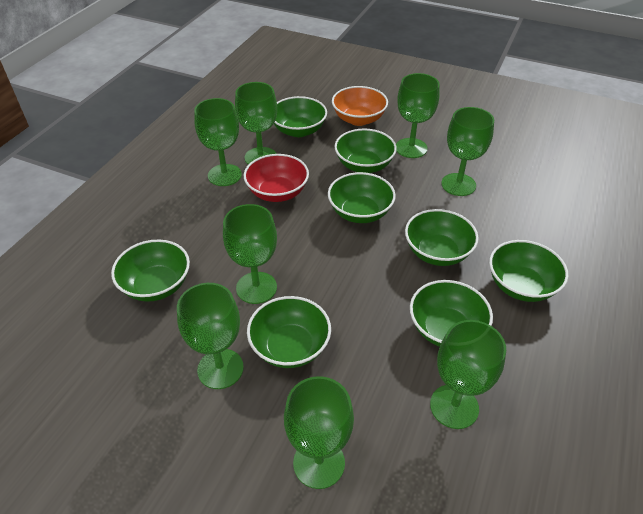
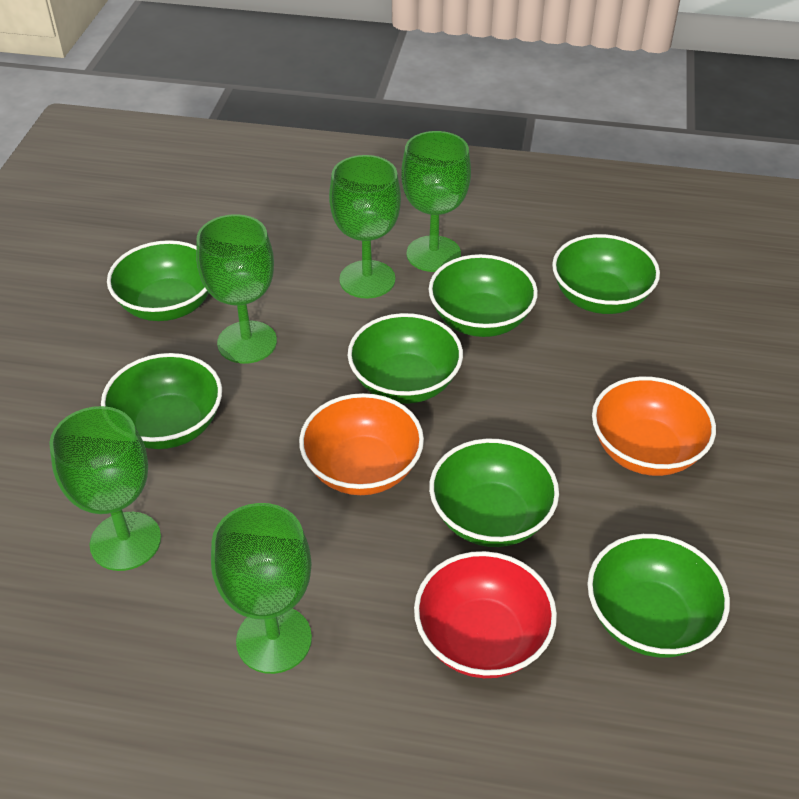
green bowl: [111,240,190,302] [247,296,331,368] [274,96,327,137] [328,172,396,223] [334,129,397,173] [405,209,479,266] [410,280,493,347] [489,240,568,302] = 8 -> [101,353,222,449] [107,240,209,321] [348,313,463,404] [429,254,538,337] [429,439,559,547] [552,234,660,314] [587,534,730,658] = 7
green goblet: [177,283,244,389] [194,98,242,186] [223,204,277,304] [235,82,277,165] [284,376,354,489] [396,73,440,158] [430,320,506,429] [441,107,494,196] = 8 -> [49,406,161,571] [196,214,277,364] [211,503,312,674] [329,155,401,298] [401,131,471,272] = 5
orange bowl: [332,86,388,126] = 1 -> [299,393,424,495] [592,376,716,476] = 2

